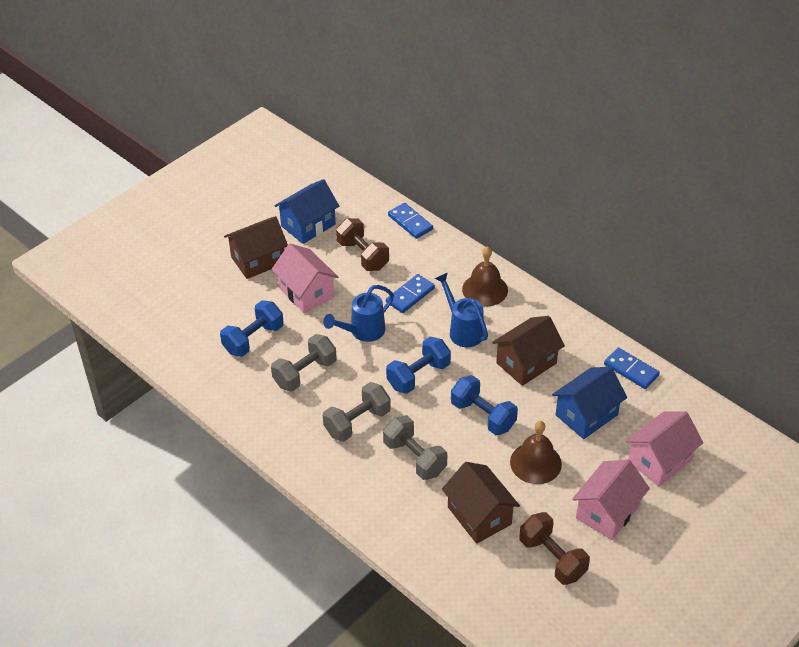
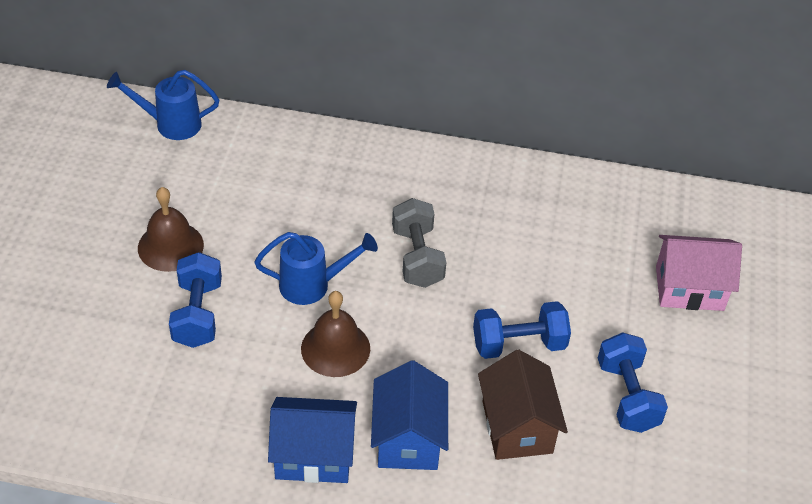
blue domino: [386,274,435,313] [388,203,433,239] [604,348,660,389] = 3 -> none = 0
brown dumbbell: [336,218,389,271] [519,512,590,585] = 2 -> none = 0
brown house: [224,216,288,279] [442,462,520,544] [492,316,565,386] = 3 -> [478,350,568,460] = 1
grey dumbbell: [271,334,337,392] [323,382,391,442] [383,415,447,480] = 3 -> [392,198,446,288] = 1
pink house: [272,243,338,313] [572,459,650,540] [626,411,703,487] = 3 -> [656,235,742,311] = 1

